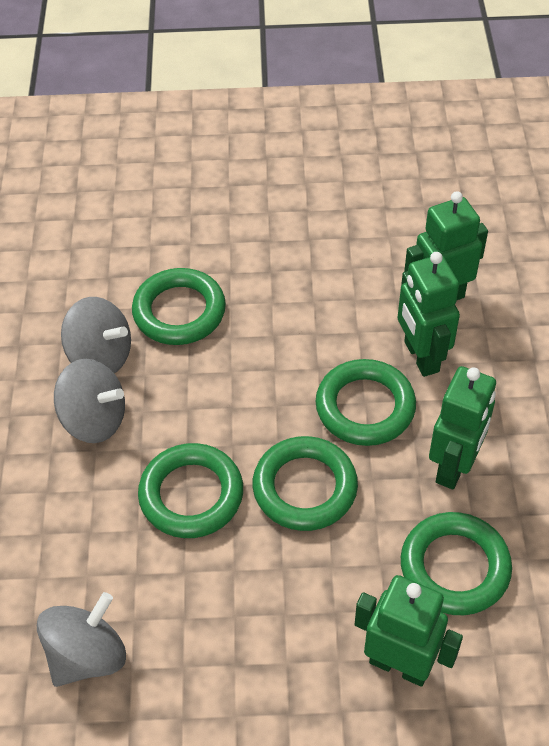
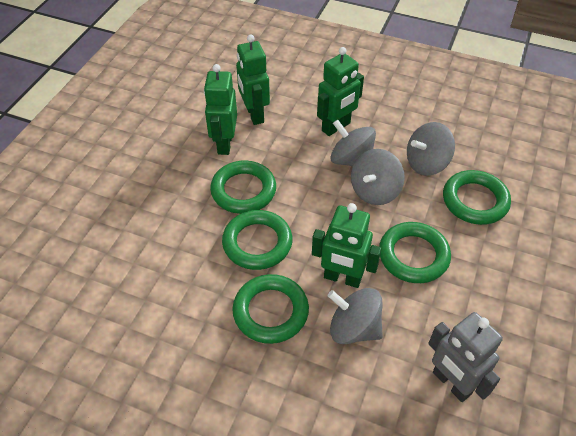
grey robot: none = 0 -> [428,312,503,402] = 1
grey spinning top: [37,592,126,687] [54,359,125,443] [61,297,131,374] = 3 -> [328,288,383,344] [330,120,376,166] [351,149,405,205] [407,122,455,176] = 4

